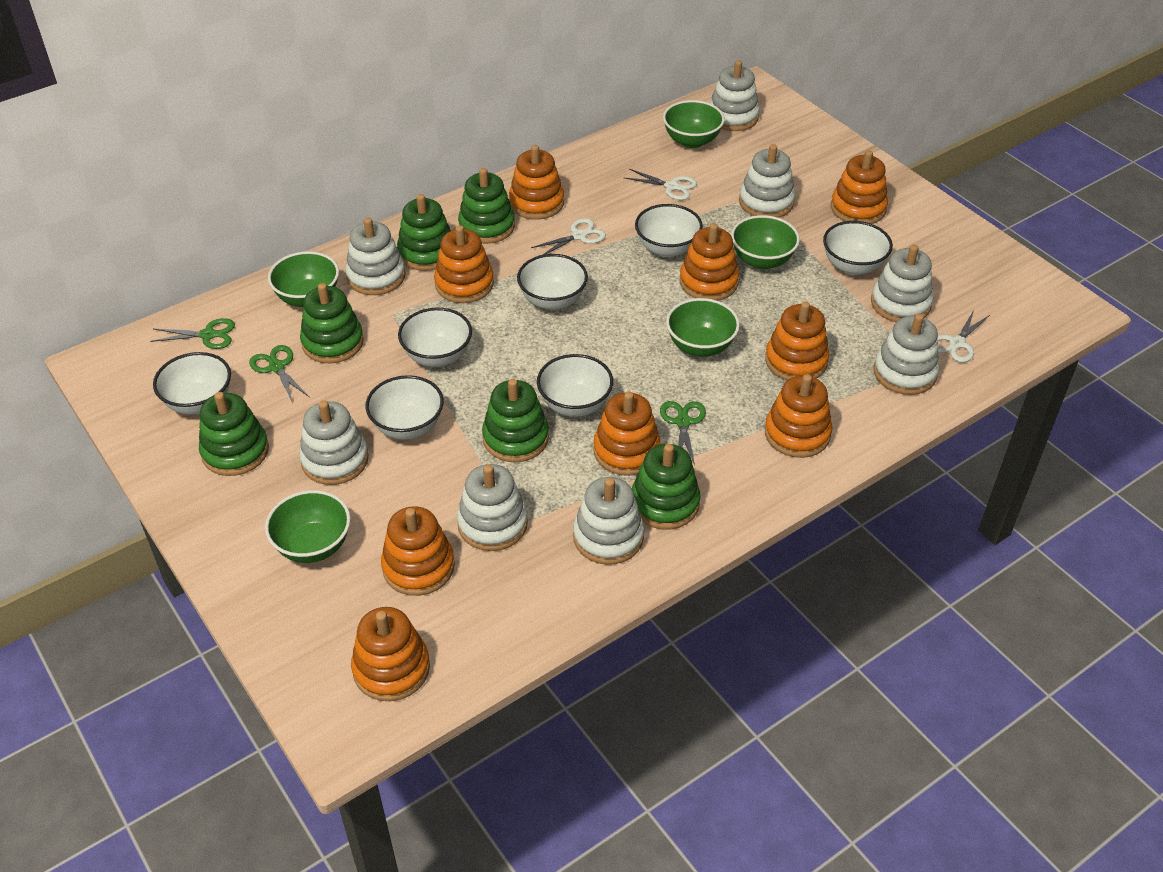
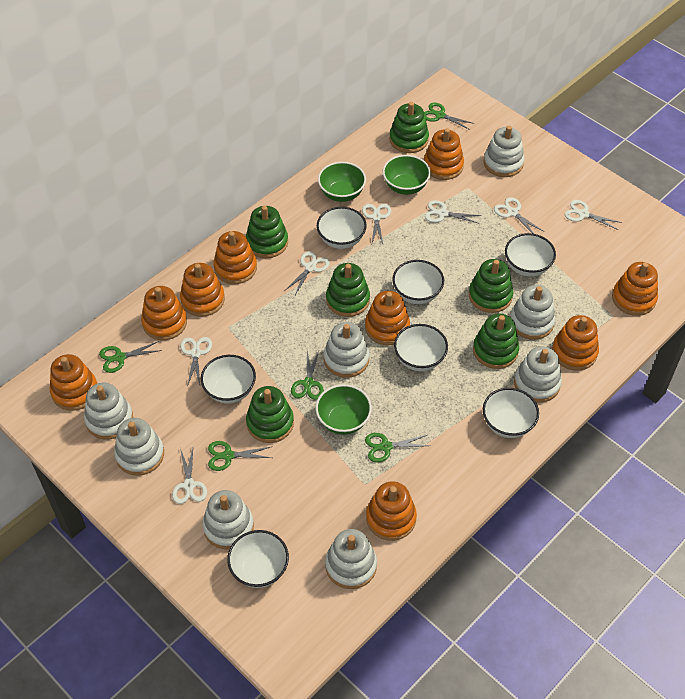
green bowl: [265,490,351,563] [268,251,339,307] [663,100,725,148] [666,298,740,357] [731,215,800,269] = 5 -> [315,384,372,435] [318,162,366,202] [383,155,431,195] = 3
green scissors: [150,318,235,349] [249,345,309,403] [660,401,706,465] = 3 -> [99,341,162,373] [208,441,271,471] [291,349,324,400] [365,433,429,462] [424,103,474,130] = 5
white scissors: [531,218,606,255] [623,169,697,200] [937,310,990,363] = 3 -> [172,448,207,504] [180,337,212,387] [284,251,330,295] [362,204,391,244] [425,200,481,224] [494,197,543,234] [565,200,622,230] = 7

